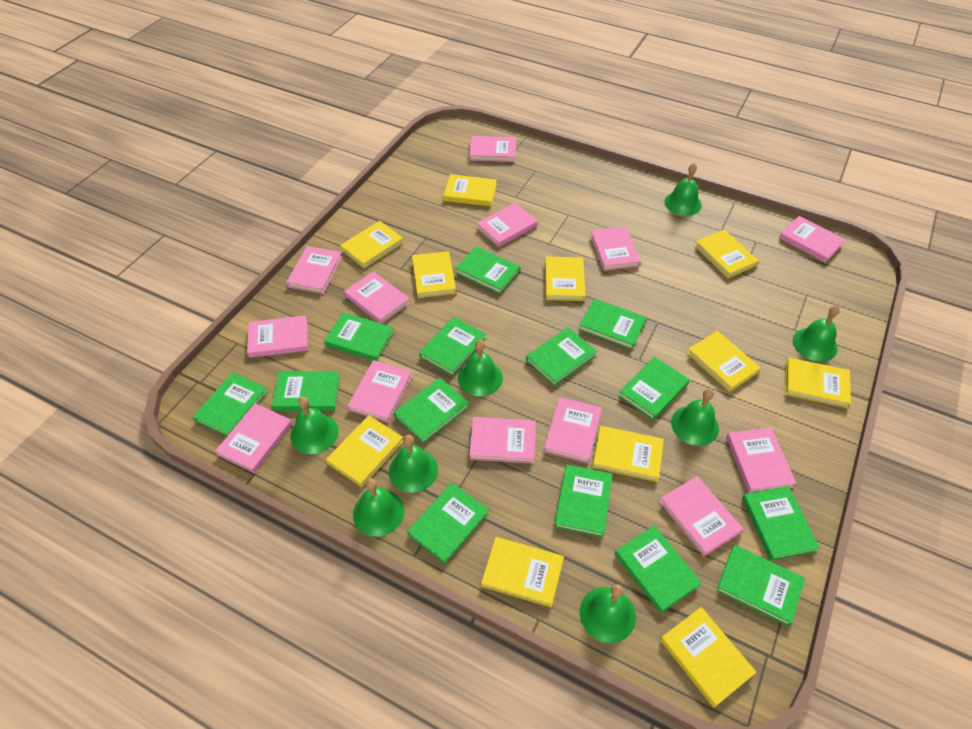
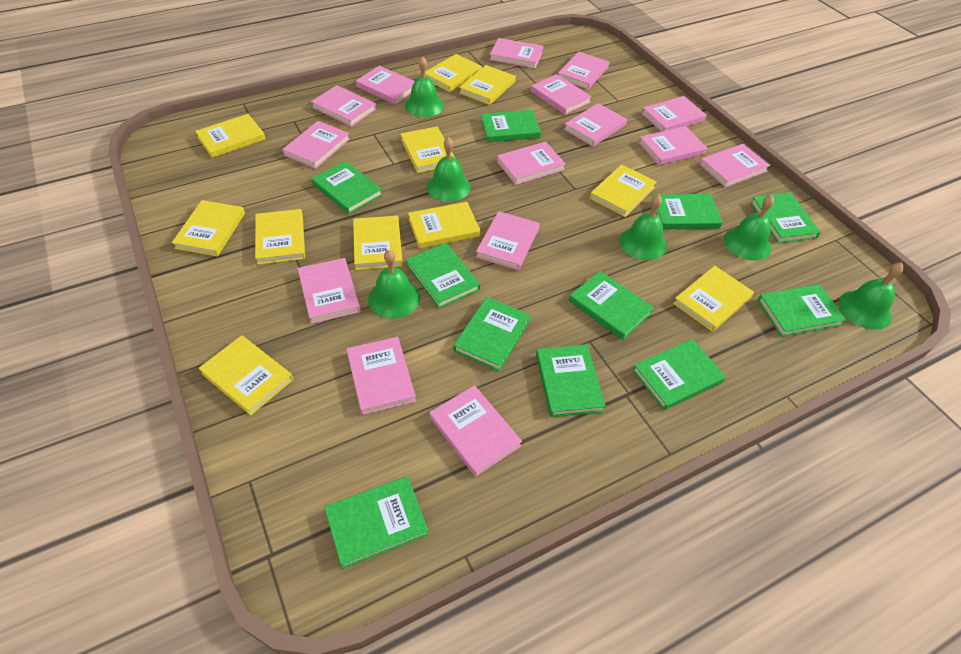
green bell: [291,397,338,454] [353,478,404,537] [389,435,438,493] [458,340,503,396] [580,585,636,643] [665,163,702,216] [671,388,719,446] [793,306,840,362] = 8 -> [368,250,420,319] [405,56,444,117] [427,137,471,202] [619,194,667,260] [724,195,774,261] [838,263,904,330] = 6
green book: [193,372,268,436] [272,371,340,411] [324,312,394,361] [394,378,469,444] [407,483,489,564] [419,317,486,376] [455,247,520,294] [526,327,597,386] [554,464,612,538] [579,299,647,350] [615,525,702,613] [618,357,690,421] [716,545,805,627] [742,486,820,561] = 14 -> [312,161,383,214] [324,476,429,569] [406,243,480,308] [453,297,531,371] [481,110,541,142] [536,344,606,417] [569,271,654,340] [632,339,726,410] [653,194,723,229] [750,192,821,244] [757,284,846,337] = 11
pink book: [215,403,292,473] [247,315,308,358] [286,246,342,294] [344,271,410,324] [347,360,412,423] [469,136,516,162] [469,417,536,464] [476,203,538,247] [544,397,602,464] [590,226,641,271] [659,476,743,557] [726,428,796,493] [779,216,845,263] = 13 -> [282,121,350,169] [297,258,361,324] [311,85,376,127] [346,337,416,415] [356,66,415,105] [429,385,522,477] [476,211,540,271] [490,38,544,69] [497,142,566,185] [531,74,592,115] [558,52,609,89] [564,103,627,147] [639,126,707,165] [641,96,707,132] [699,144,770,187] = 15

